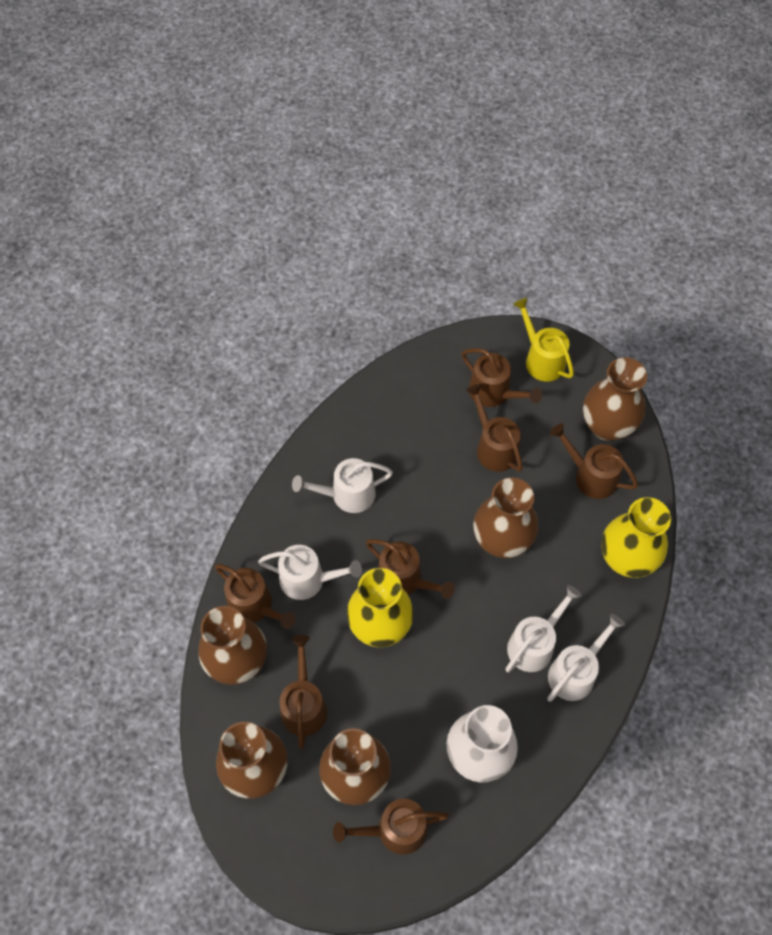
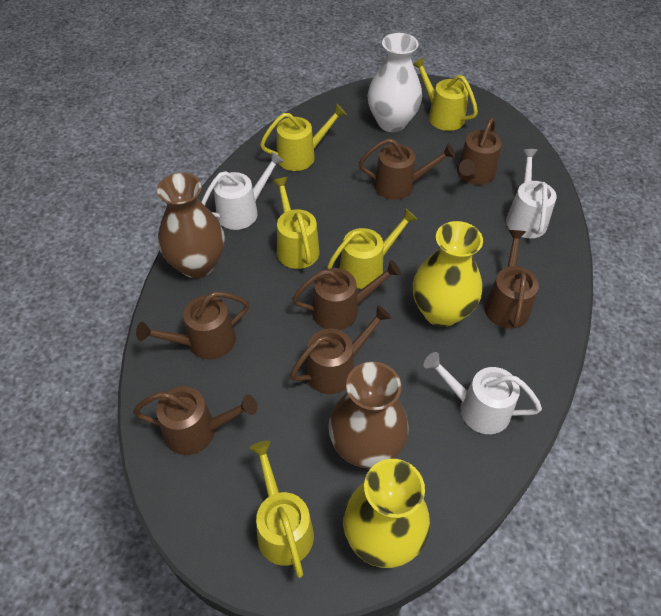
brown vase: [198,606,267,685] [216,722,288,798] [319,728,391,805] [473,478,538,558] [583,357,647,441] = 5 -> [157,173,225,278] [328,362,408,468] = 2
white watering can: [258,545,362,600] [292,458,393,513] [506,585,582,673] [547,614,625,702] = 4 -> [202,152,284,230] [424,352,542,434] [506,149,557,238] = 3
yellow watering can: [513,298,574,382] = 1 -> [250,441,314,578] [260,104,347,171] [272,177,319,269] [327,208,418,289] [413,57,478,131] = 5

